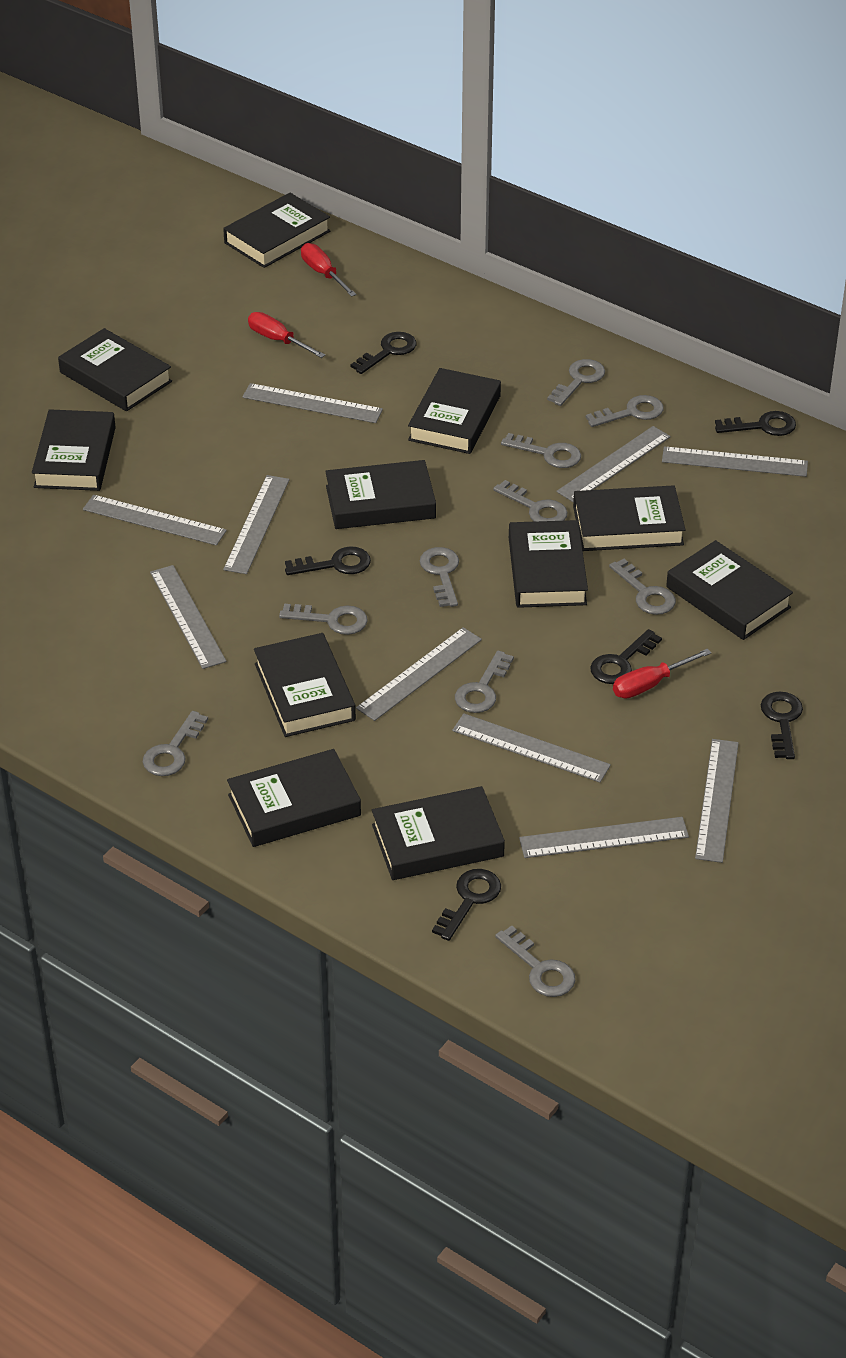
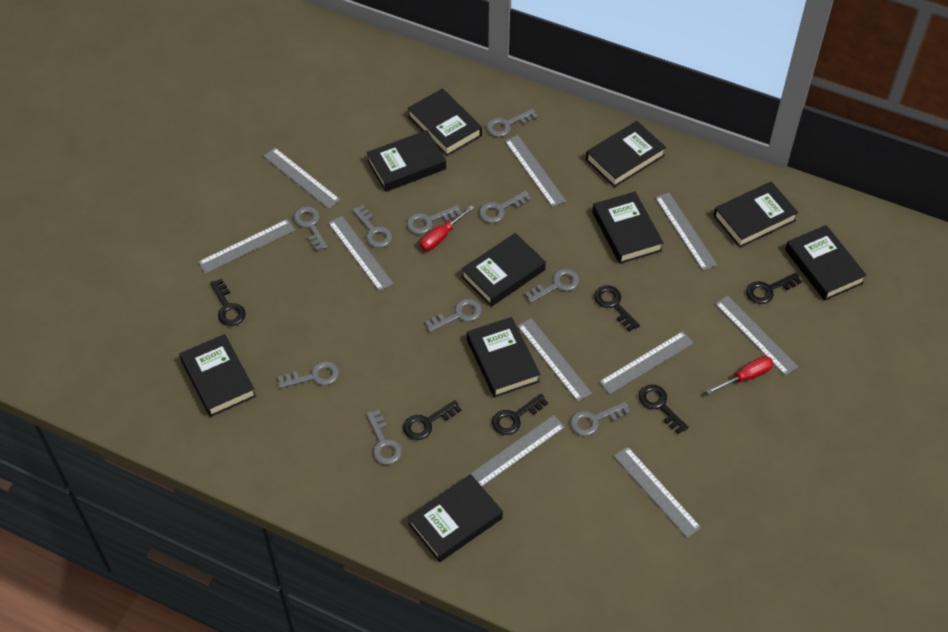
black book: [32,409,116,491] [58,328,172,411] [223,193,330,268] [227,749,361,847] [254,633,356,737] [325,460,436,529] [372,786,505,880] [408,368,501,454] [509,520,588,608] [573,485,685,551] [666,540,793,640] = 11 -> [179,334,256,417] [366,130,446,192] [408,88,482,156] [408,474,503,562] [461,233,546,307] [467,317,540,397] [586,121,666,187] [592,192,664,264] [713,182,798,248] [785,225,867,301] = 10
red screwdriver: [248,312,325,358] [301,243,356,297] [613,649,711,699] = 3 -> [420,205,474,251] [706,356,773,395] = 2

